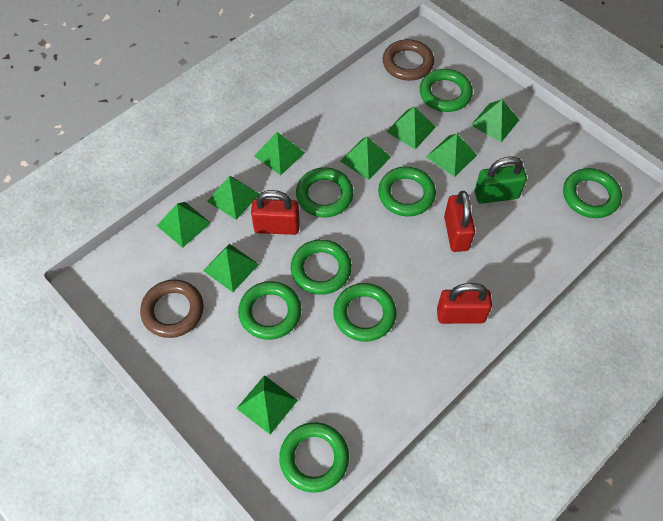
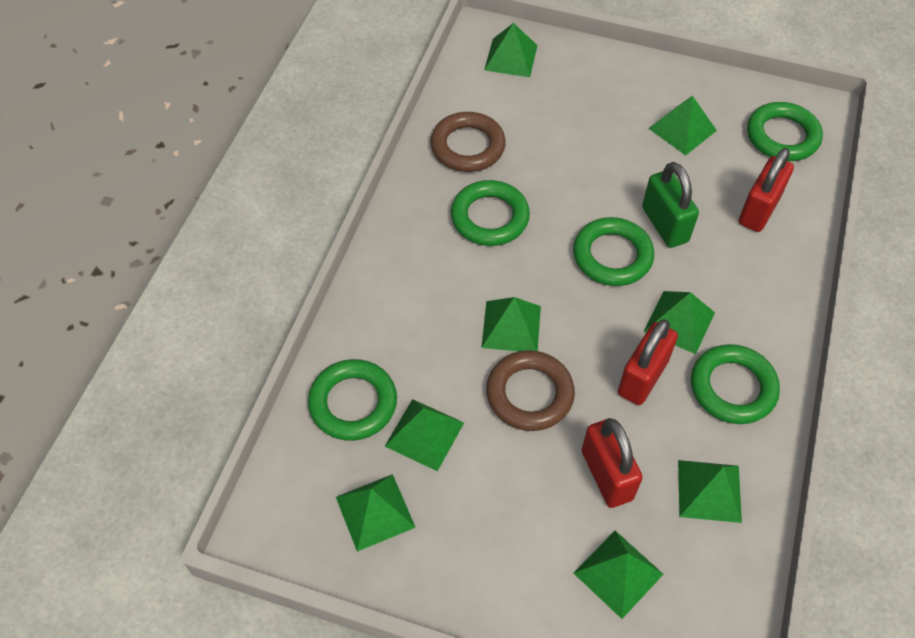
green pyramid: [157,202,211,248] [203,244,259,292] [207,176,259,220] [236,375,298,435] [254,132,305,175] [340,137,391,180] [386,106,436,150] [426,134,477,177] [471,100,519,142] = 9 -> [336,474,416,552] [385,399,464,471] [481,297,541,351] [484,23,538,77] [574,531,663,619] [644,291,715,354] [648,96,717,155] [678,460,742,523] = 8
green ring: [238,281,301,340] [279,422,349,492] [291,239,352,295] [296,167,353,217] [333,283,397,342] [378,166,436,216] [420,69,473,112] [563,168,622,218] = 8 -> [308,359,397,441] [451,180,530,246] [573,217,654,286] [691,344,780,424] [747,102,823,161] = 5

